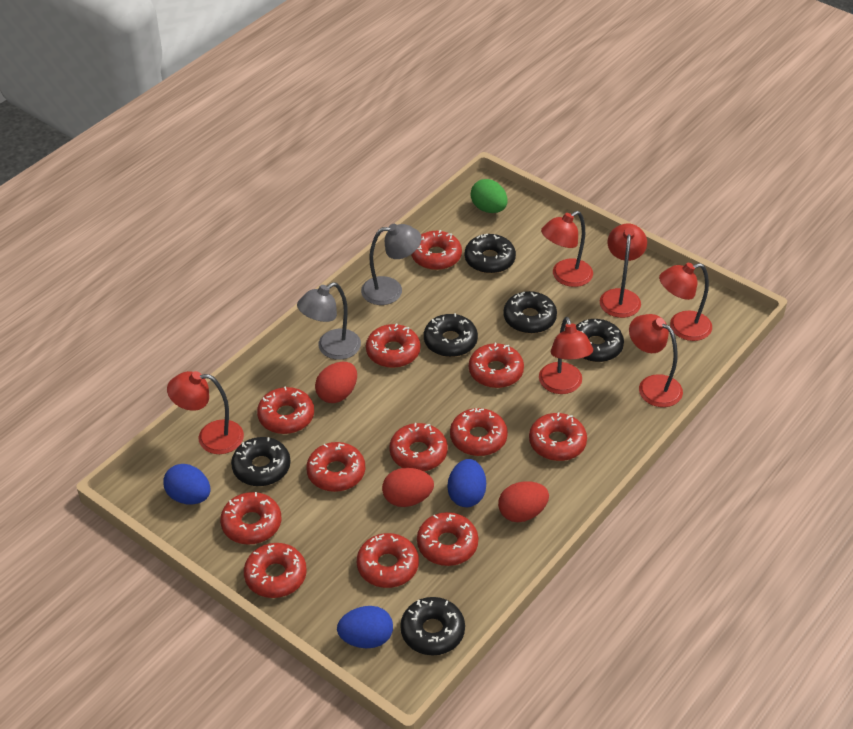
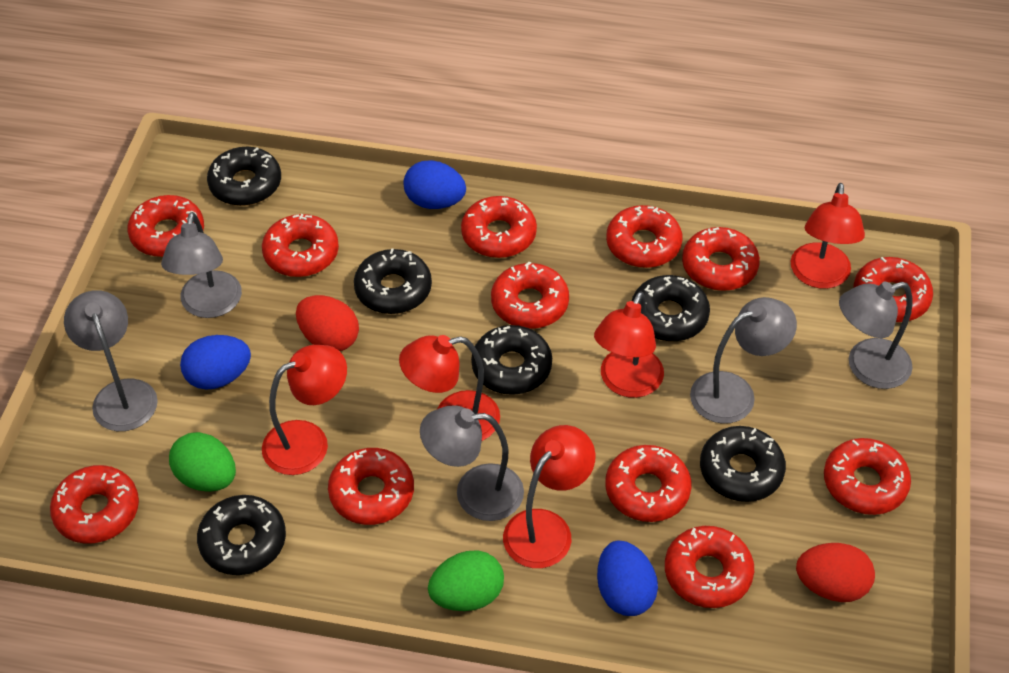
green egg: [471,179,508,213] = 1 -> [169,432,236,492] [428,550,504,611] = 2
grey lamp: [297,282,361,360] [361,224,422,305] = 2 -> [64,290,158,431] [161,212,242,318] [420,405,524,521] [690,297,797,424] [839,282,913,389] = 5
red egg: [315,362,357,403] [382,468,434,507] [498,481,549,522] = 3 -> [296,295,359,351] [796,543,875,602] = 2
red lamp: [167,371,244,454] [539,317,593,394] [541,211,593,287] [600,223,647,318] [629,314,683,407] [659,263,712,341] = 6 -> [262,345,347,475] [399,335,500,441] [503,425,595,568] [594,292,664,398] [791,183,865,289] = 5

